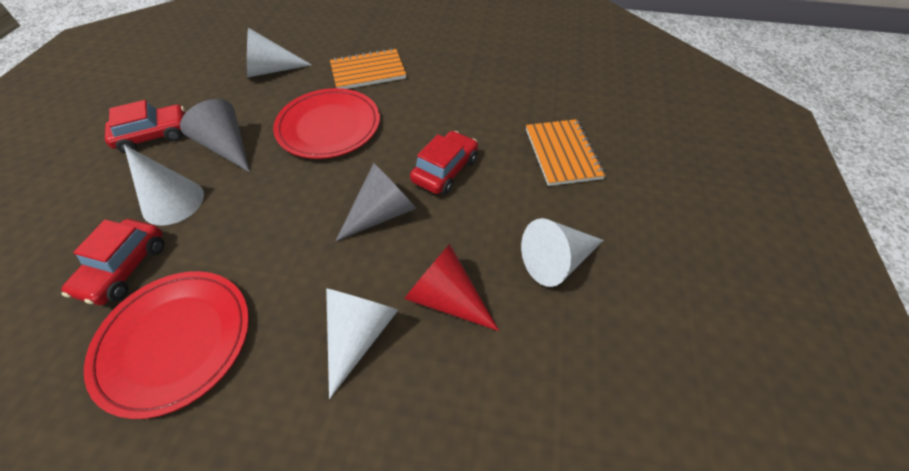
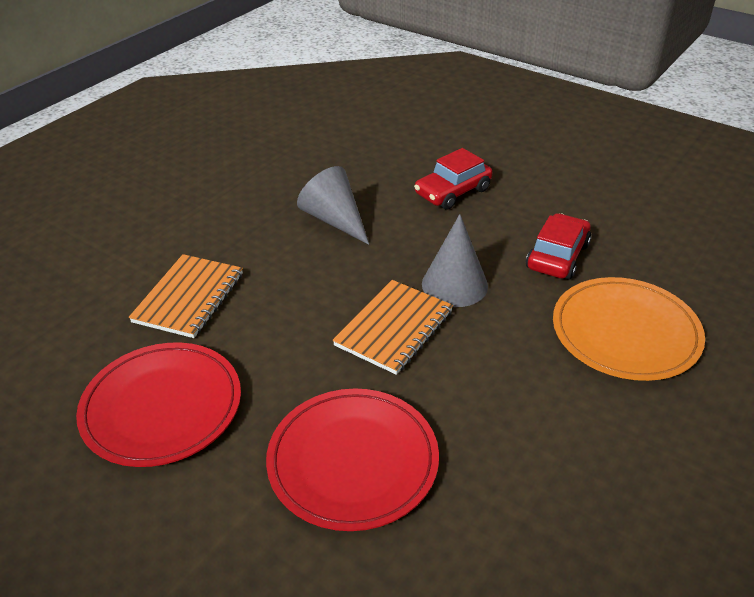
orange plate: none = 0 -> [553,277,705,381] = 1
red car: [62,219,164,305] [105,100,185,153] [410,131,478,195] = 3 -> [414,148,493,210] [526,213,591,280] = 2
red cone: [404,244,499,331] = 1 -> none = 0
white cone: [124,145,204,226] [247,28,312,77] [326,288,398,399] [521,218,604,287] = 4 -> none = 0

